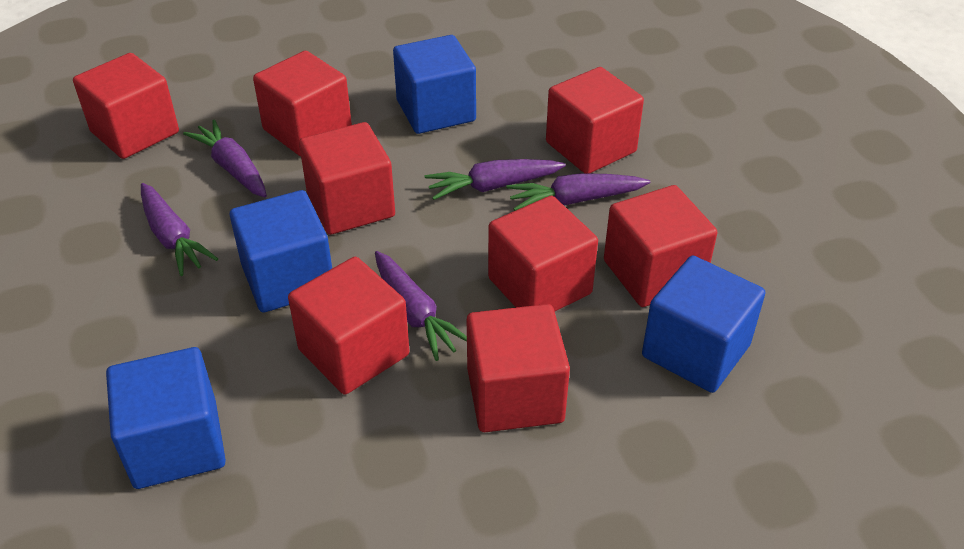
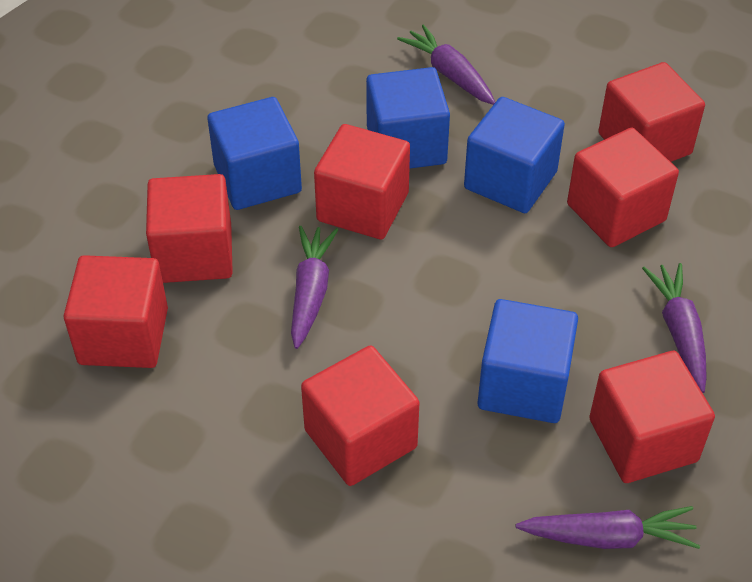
purple carrot: [141,183,218,276] [183,119,267,197] [375,251,467,361] [425,159,566,200] [506,173,650,211] = 5 -> [291,226,338,349] [397,24,495,105] [516,506,700,549] [642,263,707,393] = 4
red cube: [73,53,179,159] [253,51,352,156] [288,257,409,395] [299,122,395,235] [467,304,570,432] [488,196,598,311] [546,67,644,174] [604,185,717,307] = 8 -> [64,255,168,368] [146,174,233,283] [301,345,420,486] [314,124,410,240] [567,128,679,247] [589,351,715,483] [598,62,705,162] = 7

